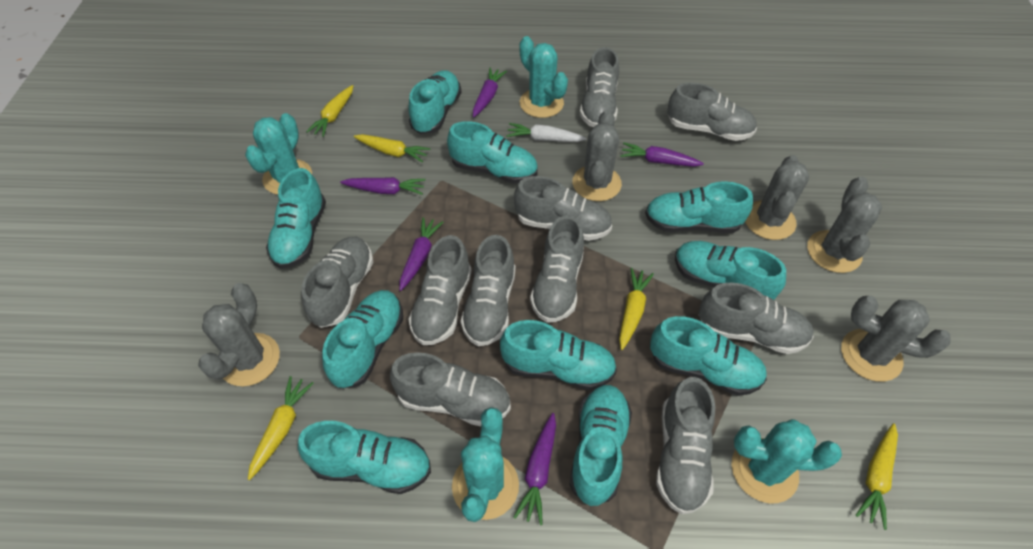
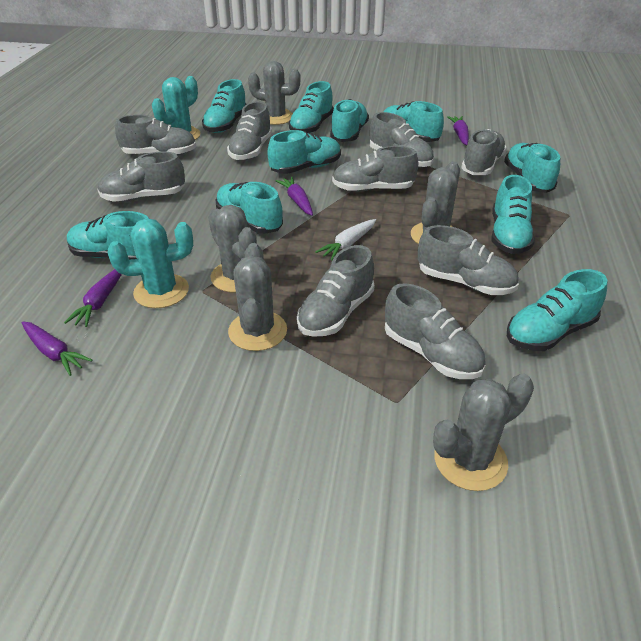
grey shoe: [301,237,373,328] [390,352,511,426] [408,235,472,345] [460,235,515,346] [514,176,612,241] [530,215,584,323] [580,47,619,127] [656,377,715,514] [667,83,757,141] [699,282,814,354] = 10 -> [97,151,185,202] [115,114,196,155] [227,101,272,161] [297,245,375,337] [332,146,418,192] [370,112,434,168] [385,283,486,379] [418,225,519,295] [461,129,507,175] = 9
purple carrot: [340,177,426,195] [399,217,443,291] [473,68,507,117] [513,413,556,525] [620,142,704,167] = 5 -> [22,321,93,376] [64,269,122,327] [275,176,313,216] [447,116,469,145] = 4
turquoise cactus: [245,113,312,195] [452,407,519,522] [519,36,568,118] [731,419,842,503] = 4 -> [108,219,193,308] [152,76,201,140] = 2
yellow carrot: [248,376,314,480] [306,85,353,137] [354,134,430,163] [619,268,654,350] [856,423,898,530] = 5 -> none = 0

